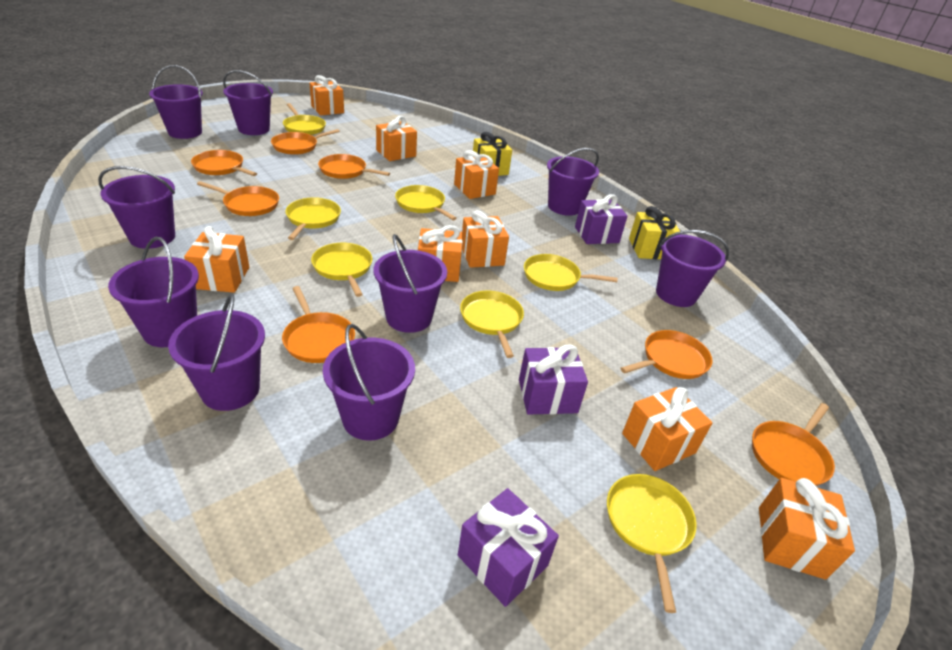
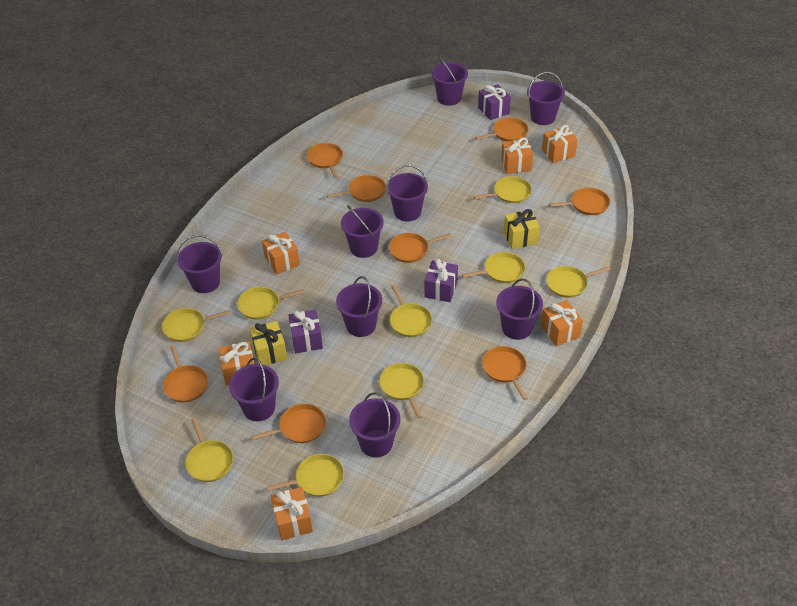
orange gift: [184,226,249,293] [310,75,344,115] [376,116,417,161] [418,225,463,282] [454,150,499,199] [462,210,509,268] [622,387,713,471] [759,478,855,580] = 8 -> [218,342,254,386] [262,232,300,275] [271,487,313,540] [501,138,533,174] [541,300,583,346] [542,125,578,163] = 6
orange pan: [191,150,257,176] [197,181,279,216] [271,129,340,155] [282,286,355,363] [318,154,390,179] [621,330,713,379] [752,403,835,486] = 7 -> [163,345,208,403] [252,404,326,443] [307,143,343,179] [327,175,386,202] [389,233,451,263] [475,117,529,142] [482,346,528,400] [549,188,610,215] = 8
yellow pan: [283,103,326,135] [285,197,341,240] [311,243,372,297] [395,185,457,220] [460,291,524,358] [524,254,618,291] [607,474,697,613] = 7 -> [162,308,231,342] [185,418,233,482] [237,287,304,320] [267,454,344,497] [379,363,424,419] [390,285,432,337] [462,252,525,283] [474,176,532,203] [546,266,610,298] = 9

